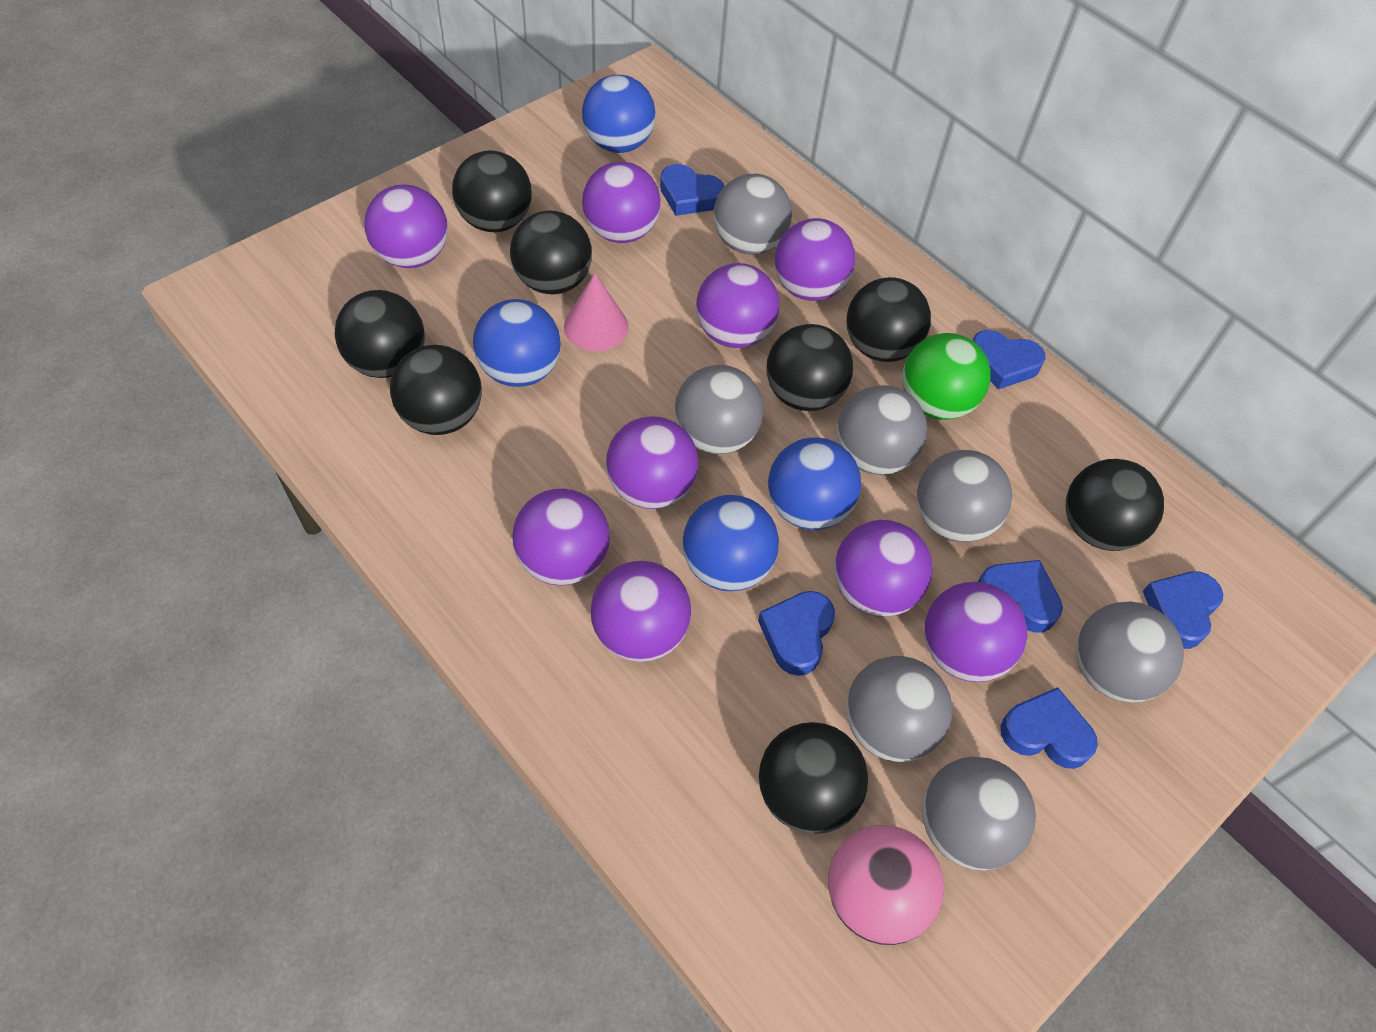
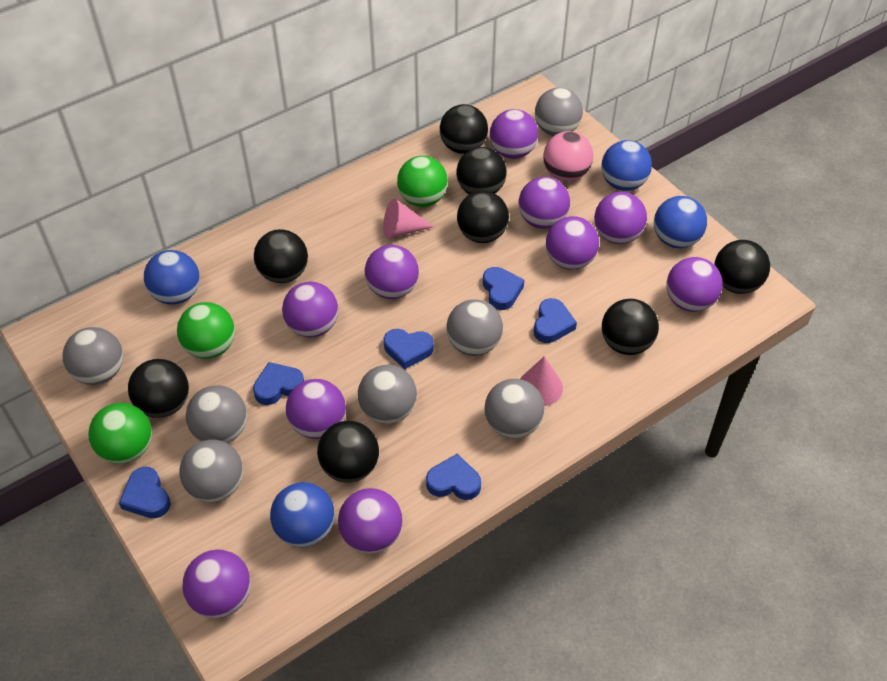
green ball: [902,333,991,420] = 1 -> [88,403,152,464] [177,302,235,359] [397,156,448,207] = 3
pink cone: [564,273,628,351] = 1 -> [383,198,434,239] [520,356,563,406] = 2
purple ball: [364,184,448,268] [512,489,610,586] [582,162,661,243] [591,561,691,662] [606,416,698,509] [696,263,779,348] [775,218,855,301] [834,520,932,617] [924,582,1027,682] = 9 -> [182,550,251,618] [282,282,338,338] [286,379,346,439] [338,488,403,553] [364,245,419,299] [490,109,538,159] [519,177,570,229] [546,216,599,270] [594,192,647,244] [666,257,723,312] = 10

